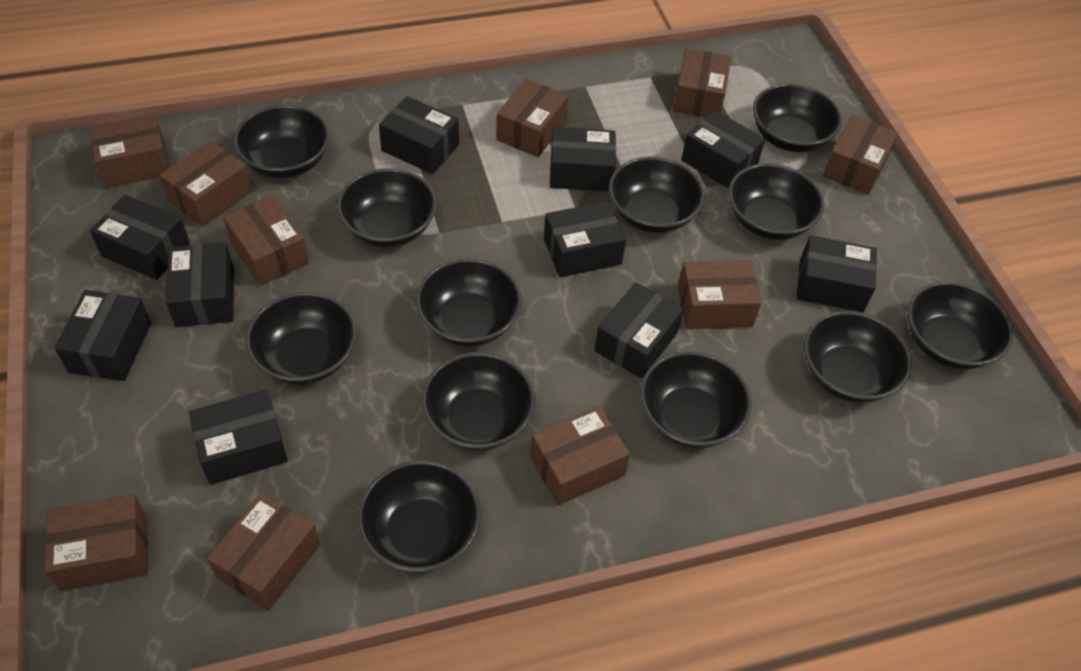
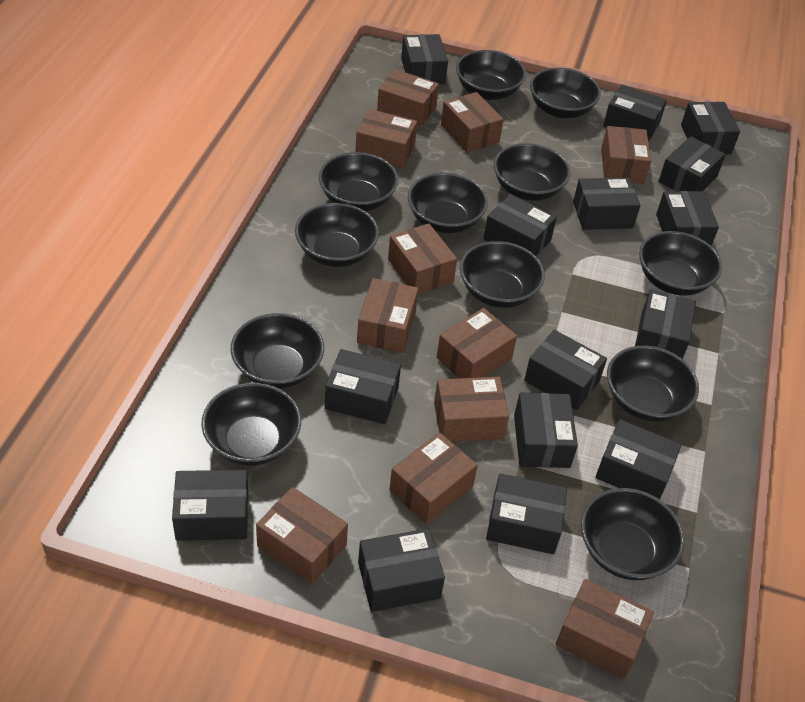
black box: [54,290,151,381] [90,195,190,280] [166,242,234,327] [189,390,288,485] [379,96,459,174] [544,201,626,277] [550,127,616,191] [594,282,684,378] [681,110,765,189] [797,235,877,313] = 10 -> [172,470,248,541] [325,349,401,424] [358,528,445,612] [401,34,448,84] [484,194,557,256] [486,474,567,554] [514,392,578,468] [524,330,607,410] [573,177,641,230] [595,419,682,500] [603,84,667,142] [635,289,696,359] [656,191,719,246] [658,137,726,191] [681,102,740,154] = 15
brown box: [44,495,148,591] [89,114,170,188] [159,141,252,227] [207,493,320,611] [223,196,309,286] [496,79,568,157] [530,406,630,505] [673,48,731,117] [678,260,762,329] [823,115,898,195] = 10 -> [256,487,348,584] [355,109,417,168] [357,278,419,353] [377,69,439,127] [388,223,457,294] [389,432,478,524] [434,377,509,442] [437,308,517,378] [441,92,504,153] [556,579,654,679] [601,126,651,184] = 11

